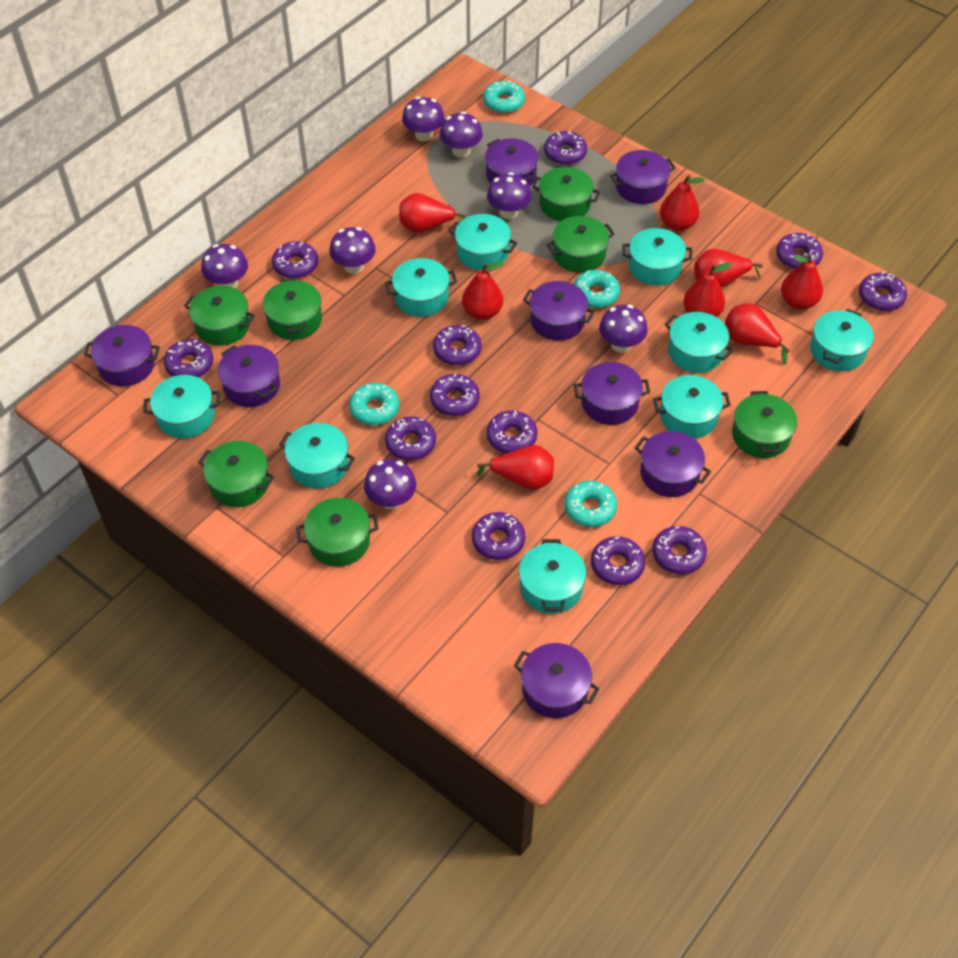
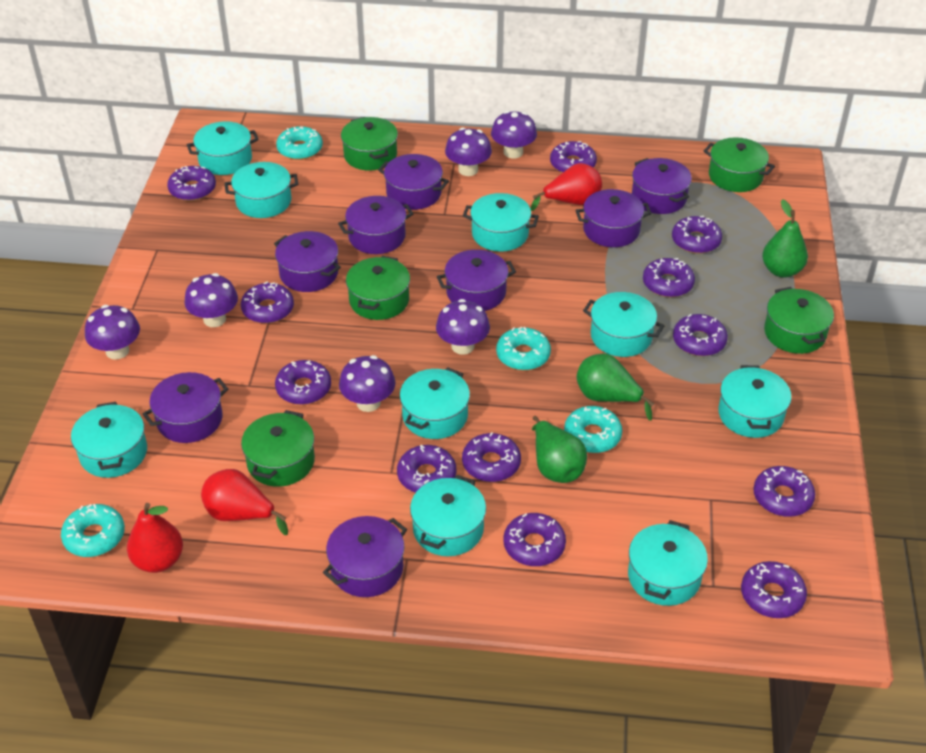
green pear: none = 0 -> [532,416,587,483] [576,353,654,421] [762,199,808,278] = 3
green pot: [184,286,255,346] [198,441,274,507] [263,278,322,340] [296,498,378,567] [532,167,600,221] [546,216,615,273] [732,391,797,458] = 7 -> [241,410,315,487] [341,117,398,171] [346,256,410,320] [704,137,775,192] [764,287,834,354] = 5
purple mushroom: [201,244,248,288] [329,227,376,274] [364,459,416,509] [402,96,445,141] [440,112,483,157] [487,172,532,219] [599,305,648,353] = 7 -> [85,305,140,360] [184,273,238,327] [339,355,396,412] [436,299,490,355] [445,127,492,176] [491,111,537,159] = 6
red pear: [399,193,466,233] [462,261,504,320] [477,445,554,490] [660,175,705,231] [683,262,732,317] [694,249,763,288] [725,304,790,364] [781,253,823,310] = 8 -> [127,503,183,573] [201,469,288,535] [531,163,602,211] = 3

